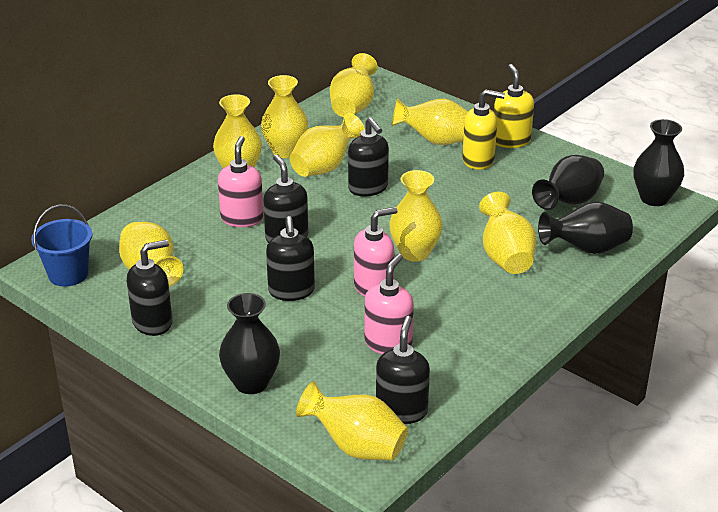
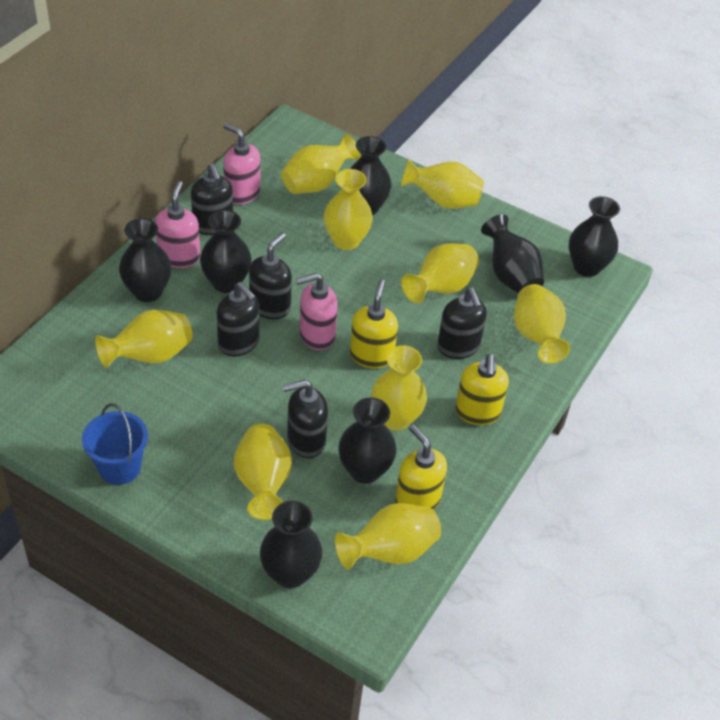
black vase: [219,293,280,394] [532,155,604,210] [538,201,633,254] [634,119,684,206] = 4 -> [119,218,172,302] [200,210,252,293] [260,501,322,589] [338,397,397,484] [350,136,392,215] [481,214,544,294] [569,196,620,277] = 7
yellow soap dispenser: [462,89,505,170] [494,64,534,148] = 2 -> [350,279,398,368] [395,424,447,510] [455,354,509,425] = 3

